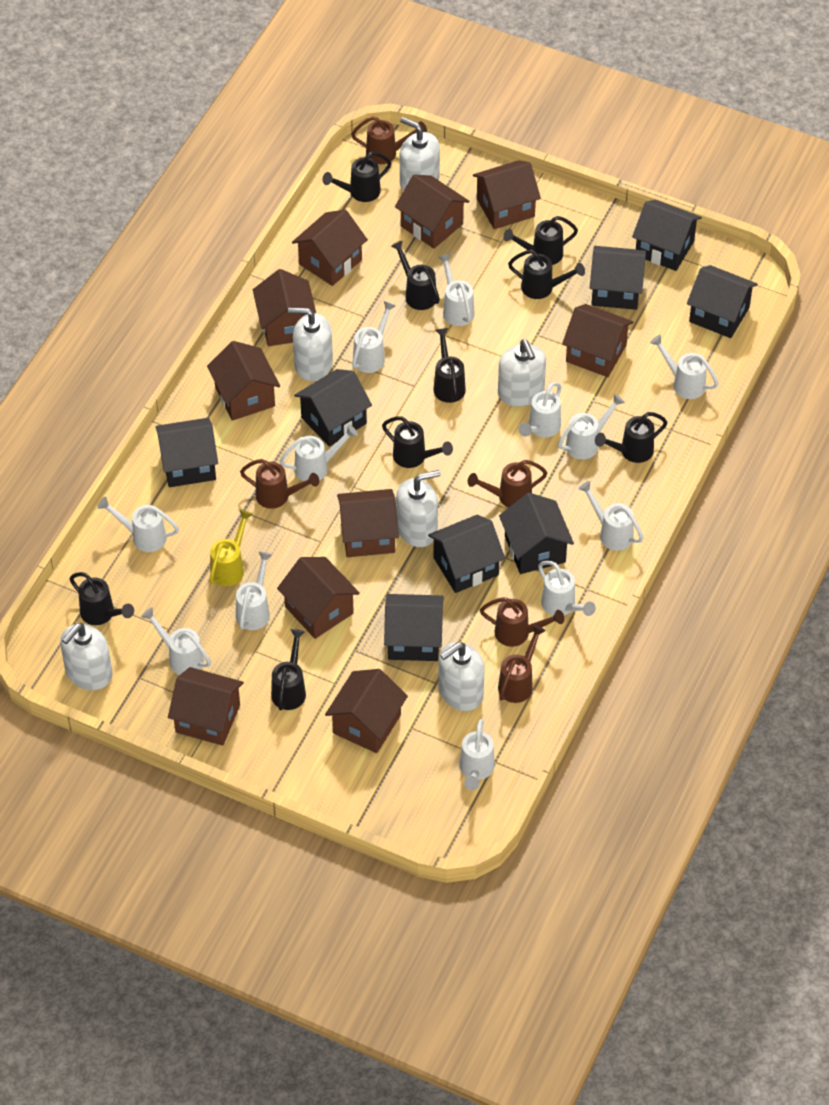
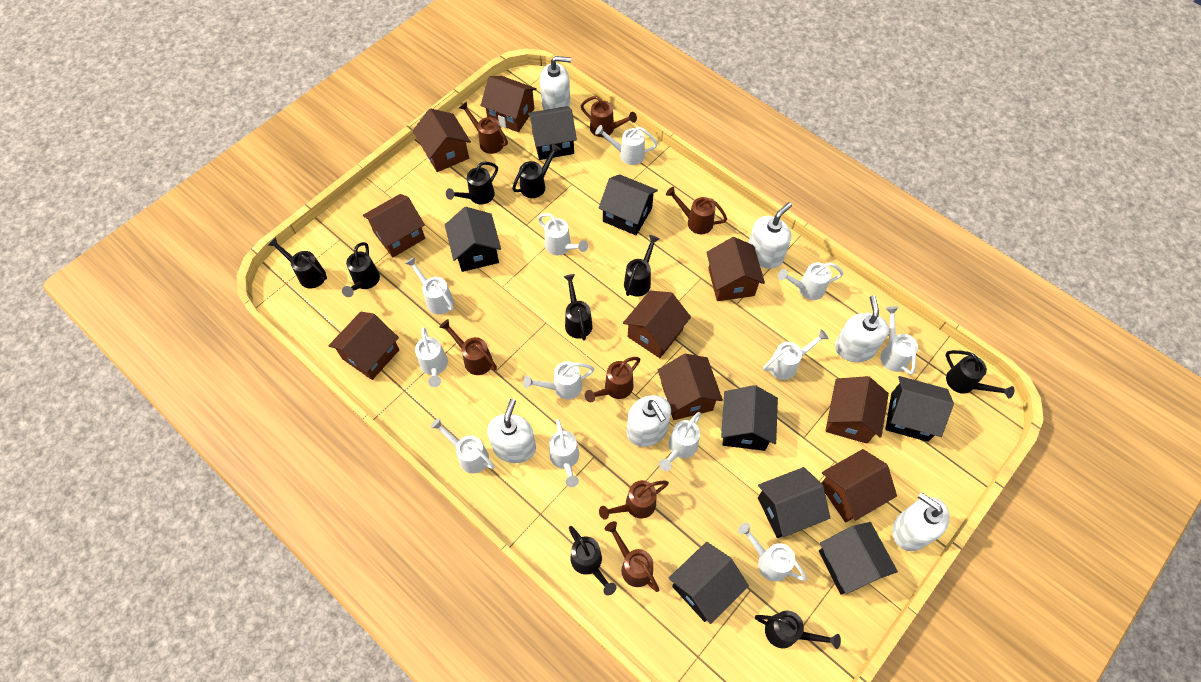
brown house: [168,667,244,746] [207,341,280,421] [253,269,316,346] [277,557,360,639] [292,210,368,286] [325,669,408,753] [337,489,399,557] [395,174,469,249] [473,160,541,229] [562,304,633,377] = 10 -> [328,312,400,380] [363,194,425,257] [413,108,471,172] [481,76,537,132] [623,291,691,358] [658,354,723,420] [706,237,765,301] [822,449,897,523] [825,376,889,444] = 9
brown watering can: [240,459,319,509] [351,116,427,164] [468,460,547,508] [480,597,564,647] [498,625,546,703] = 5 -> [439,319,497,375] [459,101,508,154] [581,96,637,137] [585,357,640,402] [599,480,669,520] [605,521,659,592] [666,187,727,234] = 7
yellow watering can: [209,510,253,586] = 1 -> none = 0

